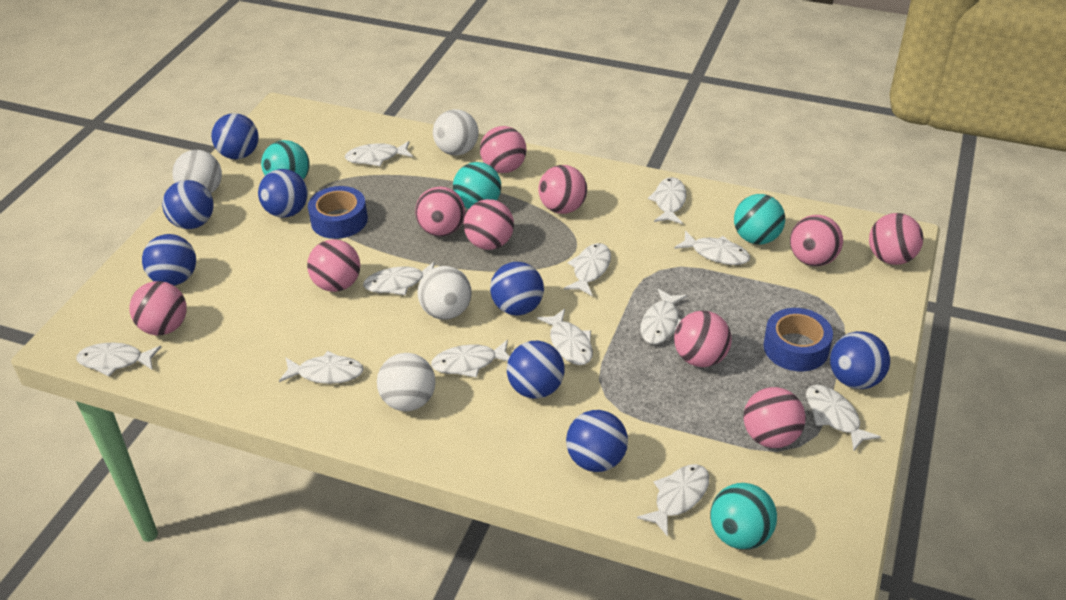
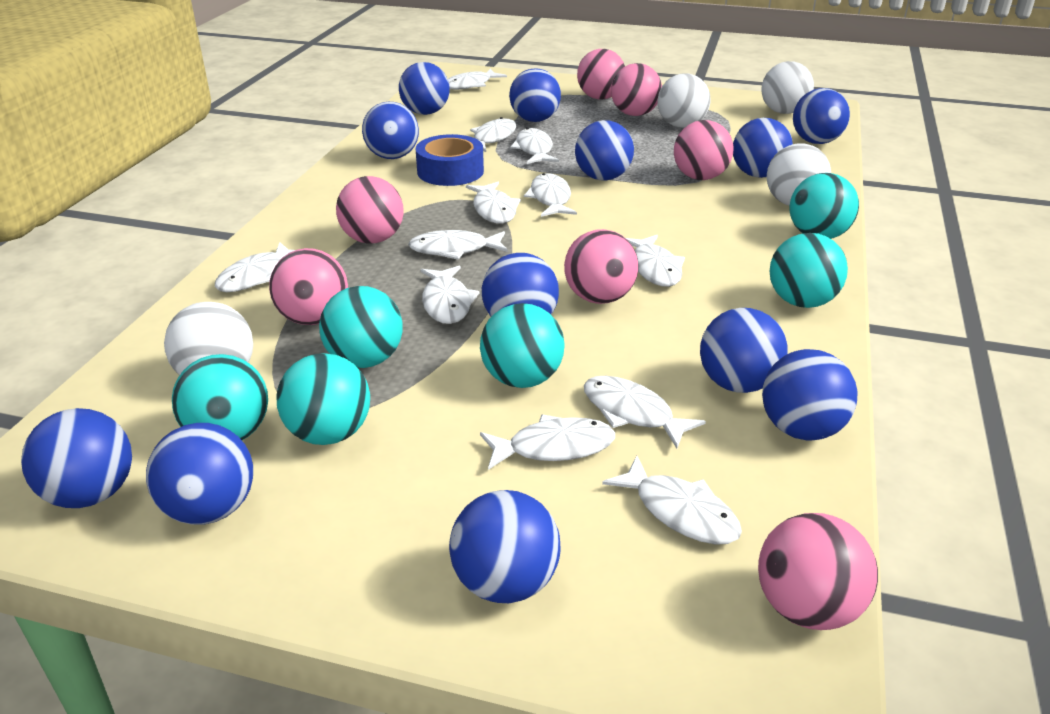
blue ball: [142,234,196,286] [162,180,214,229] [211,113,259,159] [258,169,308,218] [490,262,544,316] [507,341,565,399] [566,410,628,472] [830,331,890,389] = 8 -> [21,408,132,508] [146,423,253,525] [362,102,419,159] [399,62,450,115] [449,490,561,603] [482,253,559,317] [509,68,561,122] [575,120,634,181] [700,308,787,393] [733,118,793,178] [762,349,858,441] [793,88,850,144] = 12
blue tape: [308,186,368,239] [763,308,833,371] = 2 -> [416,134,484,186] = 1
pink ball: [130,281,187,335] [307,239,360,292] [415,187,465,236] [464,199,514,250] [480,126,527,173] [538,165,587,214] [674,311,731,367] [744,387,805,448] [790,215,843,266] [869,213,923,265] = 10 -> [269,248,348,325] [336,176,404,244] [564,229,638,304] [577,49,625,99] [611,63,662,116] [674,120,733,180] [758,513,878,630] = 7
turquoise ball: [261,140,310,180] [453,162,501,209] [710,483,777,549] [734,194,785,244] = 4 -> [172,354,268,440] [277,353,370,445] [319,286,403,368] [480,303,565,388] [769,233,848,308] [790,173,859,239] = 6

